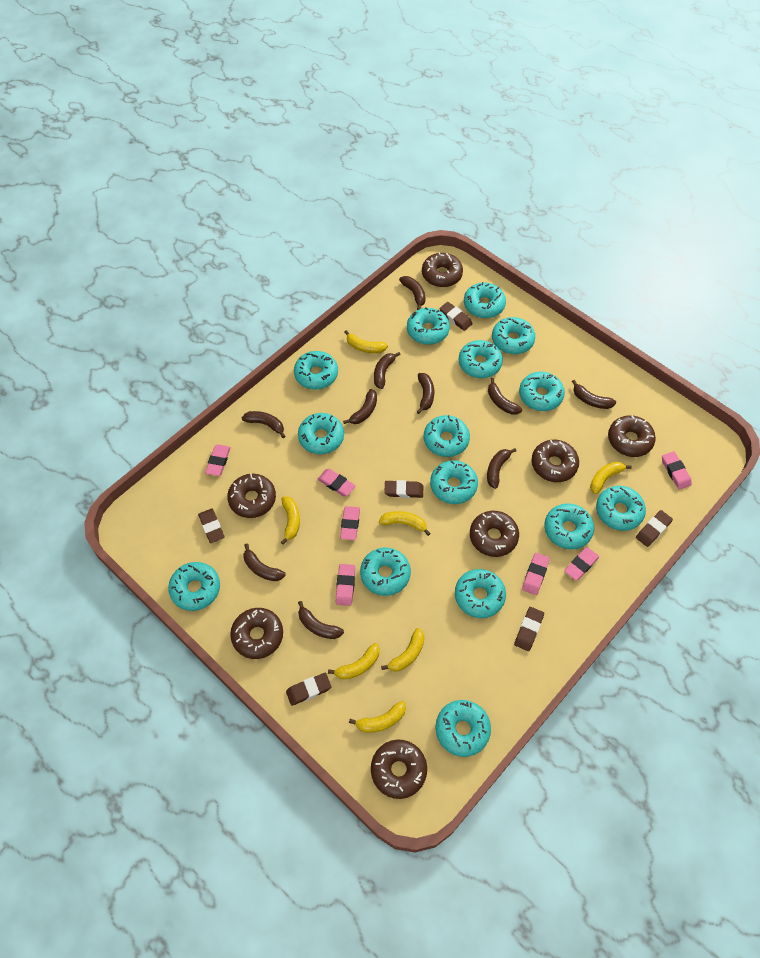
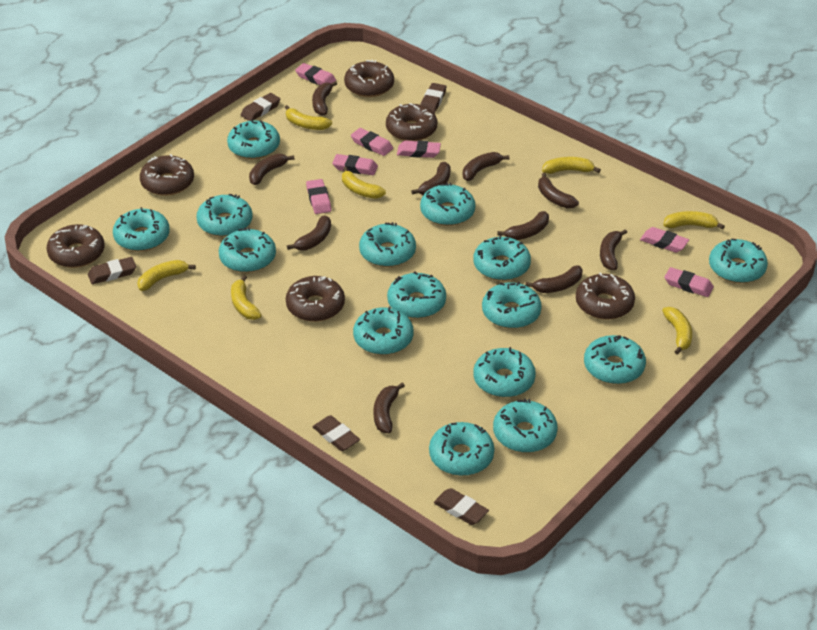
brown donut: [227,474,276,518] [230,608,283,659] [371,739,427,799] [422,252,463,287] [470,511,519,557] [531,440,579,482] [608,415,656,457] = 7 -> [47,224,104,268] [140,154,194,196] [286,276,345,322] [344,60,394,97] [386,103,437,141] [576,272,635,320] = 6
brown eraser: [198,508,225,543] [286,673,331,706] [384,480,423,498] [439,302,473,331] [514,607,544,651] [636,510,673,547] = 6 -> [88,257,136,284] [241,93,280,121] [312,415,360,451] [420,83,446,113] [434,488,489,525] = 5

